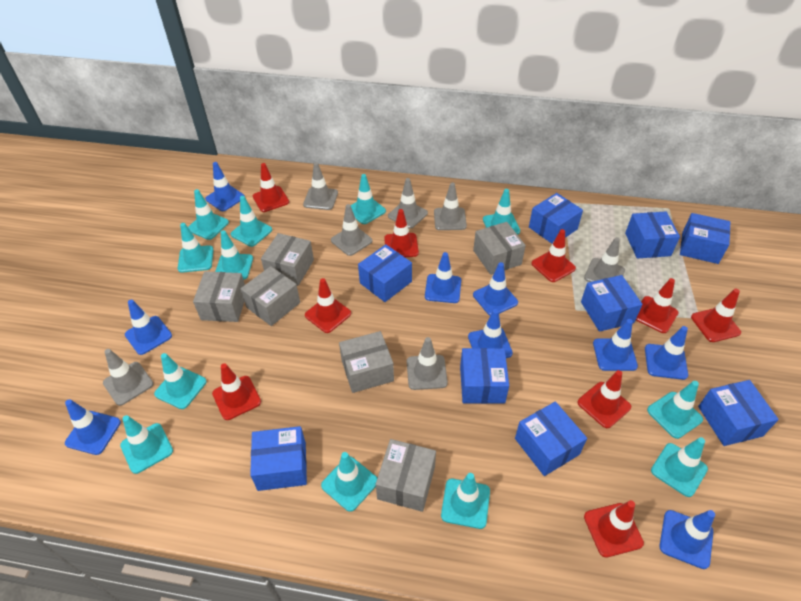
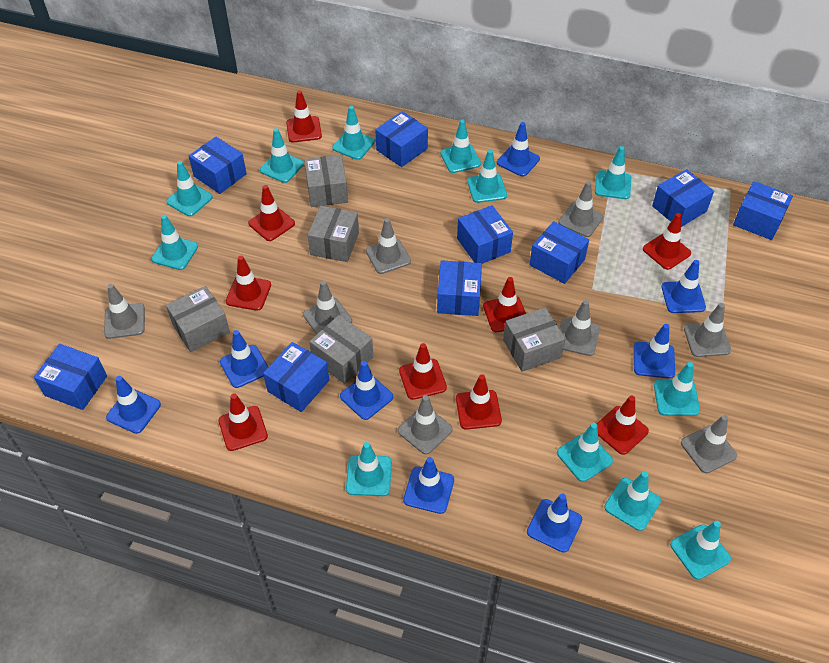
blue traffic cone: [65,399,121,455] [125,300,172,355] [205,162,245,211] [425,252,461,303] [468,309,513,358] [473,262,518,316] [593,319,638,371] [645,326,688,380] [660,510,715,569] = 9 -> [106,376,161,434] [220,330,268,388] [340,361,393,420] [403,457,454,514] [497,122,540,177] [527,494,582,553] [634,324,675,379] [662,260,706,313] = 8
grey box: [193,271,245,322] [240,266,300,326] [261,233,314,286] [339,331,394,393] [376,439,436,512] [473,222,526,275] = 6 -> [166,286,230,352] [304,155,348,207] [308,206,359,262] [309,315,373,384] [503,307,565,372] = 5
grey traffic cone: [103,349,153,406] [303,162,338,210] [331,204,372,256] [388,178,428,229] [407,337,448,390] [434,182,467,230] [584,237,625,282] = 7 -> [104,284,145,339] [303,281,352,335] [366,218,411,274] [398,395,453,454] [558,181,604,237] [559,300,600,356] [681,415,737,473] [684,303,731,357] = 8

